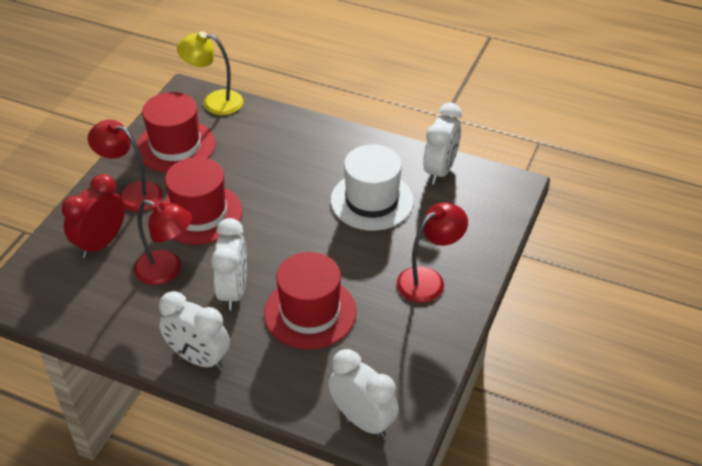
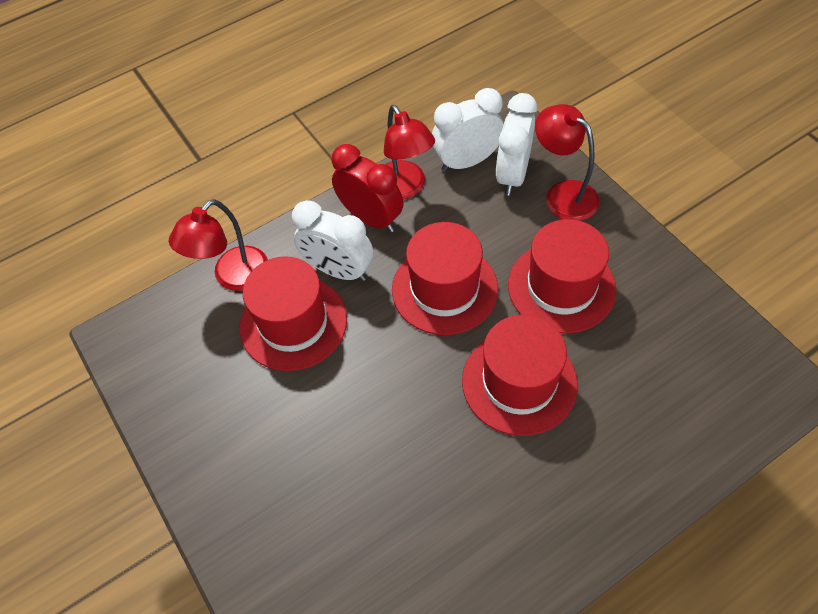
red hat: [137,92,215,173] [163,157,243,244] [264,252,357,349] = 3 -> [240,256,347,371] [392,222,498,335] [462,315,578,436] [508,219,616,333] = 4
white clock: [159,291,230,370] [211,218,247,310] [328,349,399,438] [423,103,462,184] = 4 -> [292,200,373,281] [432,88,504,172] [496,93,537,196] = 3
white hat: [331,145,414,231] = 1 -> none = 0
yellow lamp: [177,31,243,115] = 1 -> none = 0

